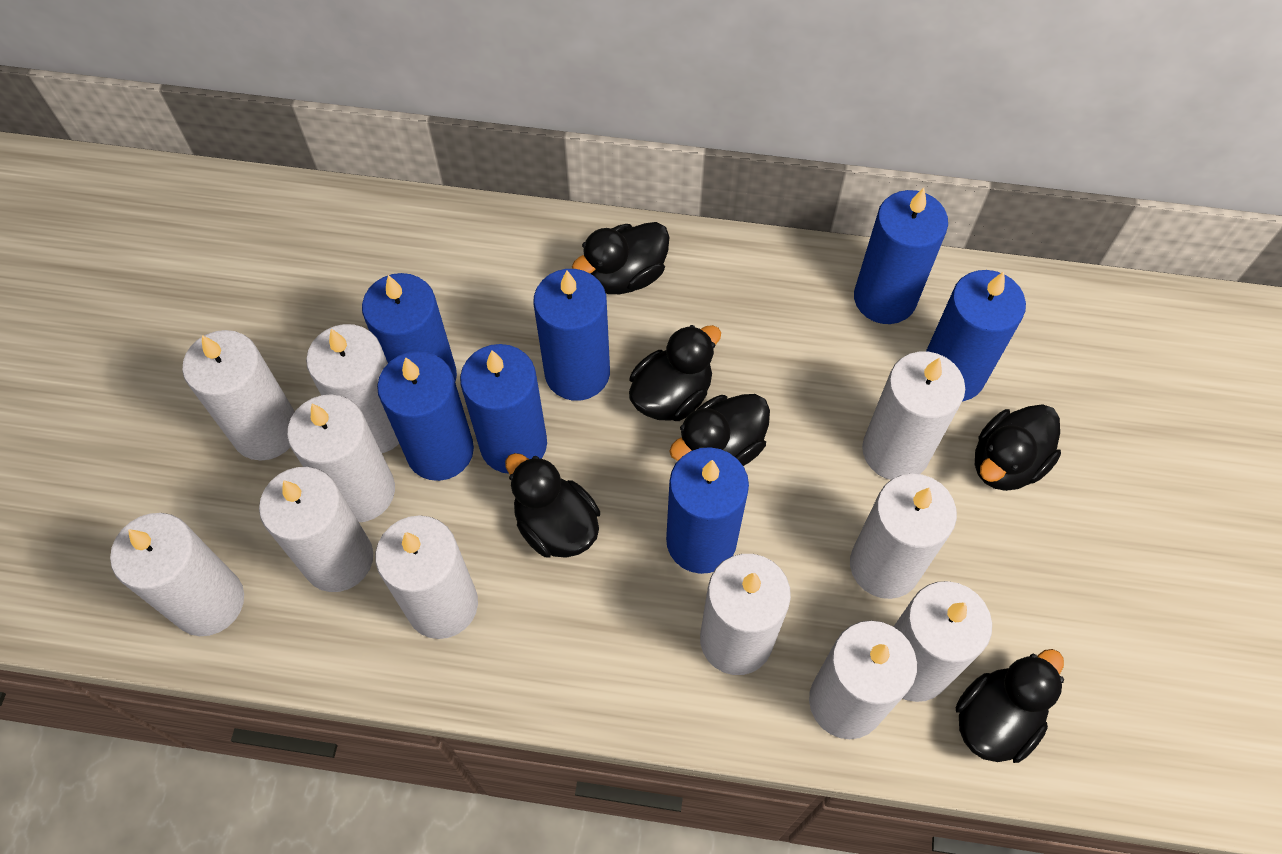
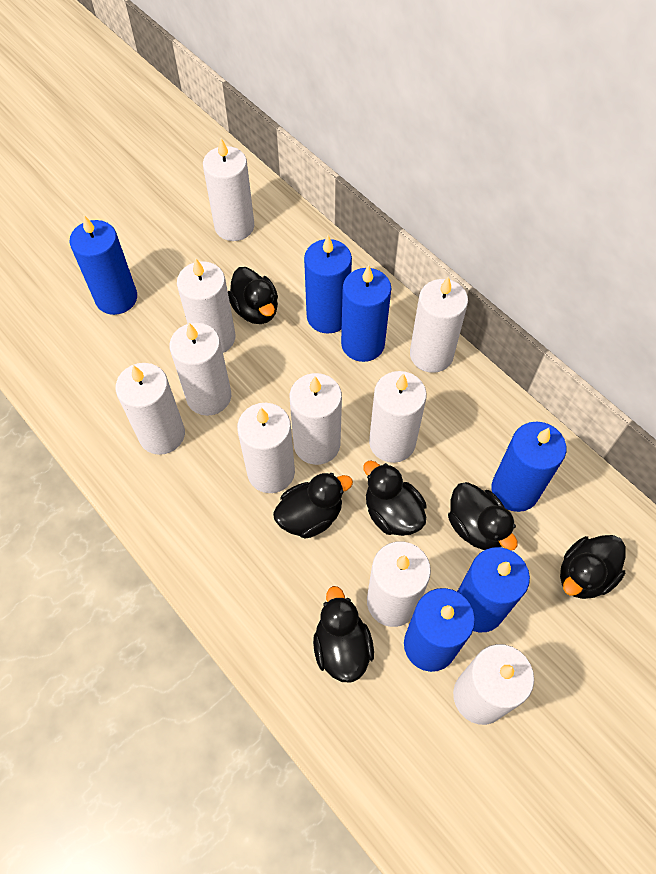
blue candle: [362,273,457,381] [377,351,474,481] [460,344,547,474] [533,269,610,401] [666,447,749,574] [854,188,948,324] [926,270,1026,402] = 7 -> [69,215,137,315] [304,235,352,334] [341,265,391,362] [404,588,475,672] [457,547,530,633] [491,422,566,512] = 6
white candle: [110,513,244,636] [182,330,295,461] [259,467,373,592] [287,394,395,522] [306,324,399,453] [375,515,478,639] [700,554,791,675] [809,620,917,739] [850,474,957,599] [862,351,965,480] [893,581,992,702] = 11 -> [115,363,185,455] [169,323,231,416] [177,259,236,353] [203,138,254,241] [237,403,295,493] [290,373,342,465] [367,542,431,627] [369,371,427,463] [410,276,468,373] [453,644,534,725] = 10

